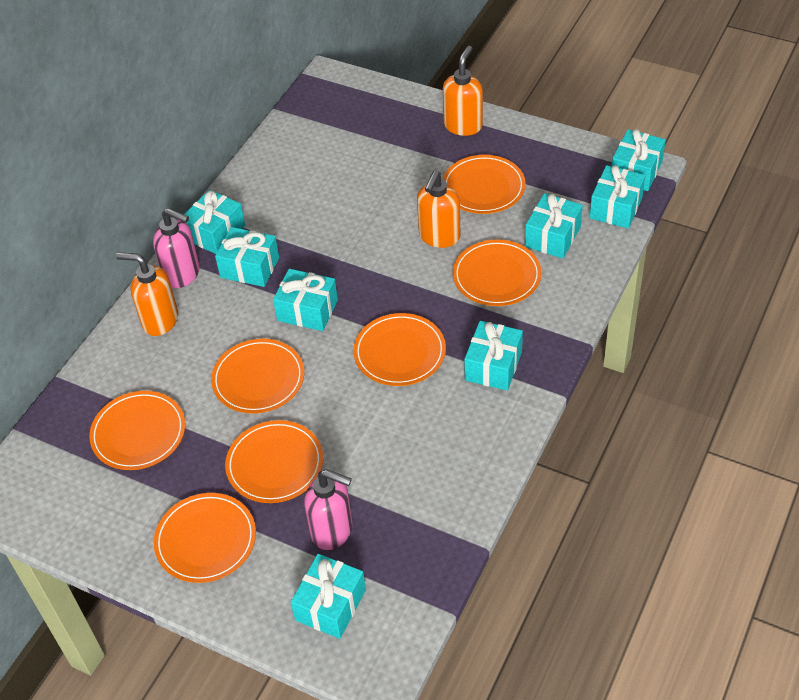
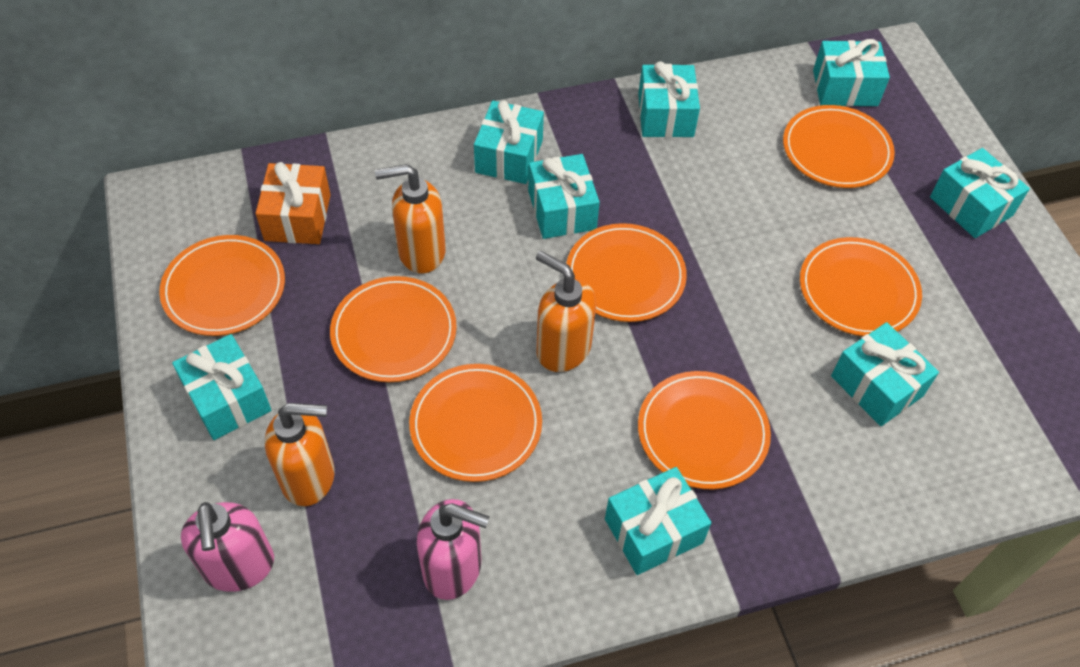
orange gift: none = 0 -> [256,162,331,244] = 1

